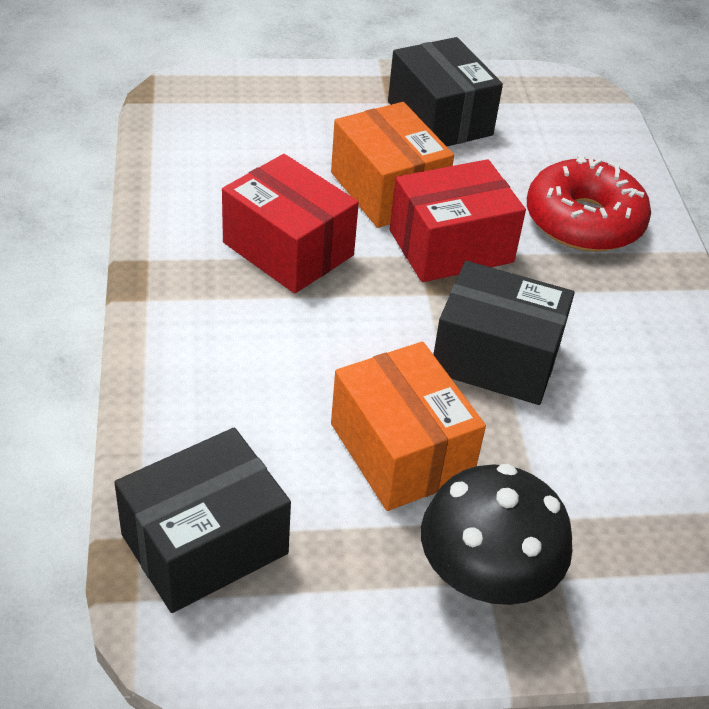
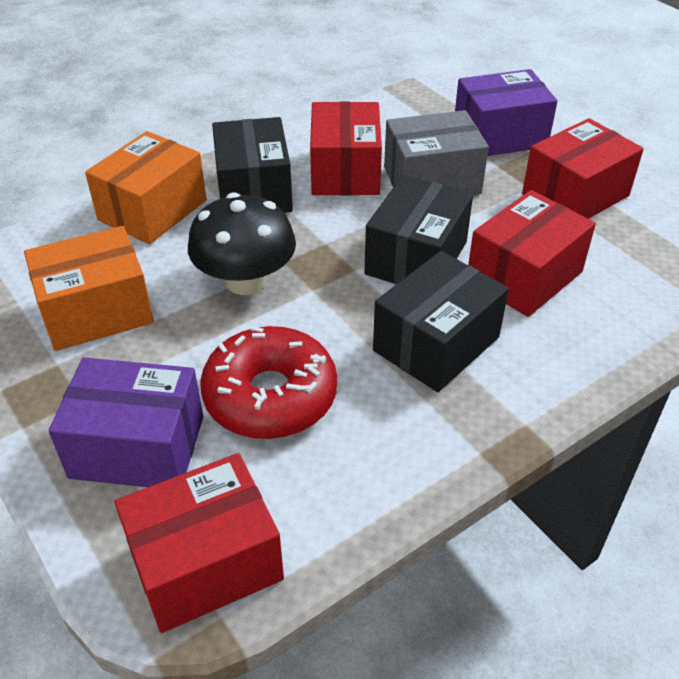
grey box: none = 0 -> [384,110,489,195] = 1
purple box: none = 0 -> [49,357,203,487] [455,69,557,156] = 2
red box: [222,154,359,294] [390,159,526,282] = 2 -> [114,453,284,633] [310,102,382,195] [468,190,596,317] [522,118,644,219] = 4

